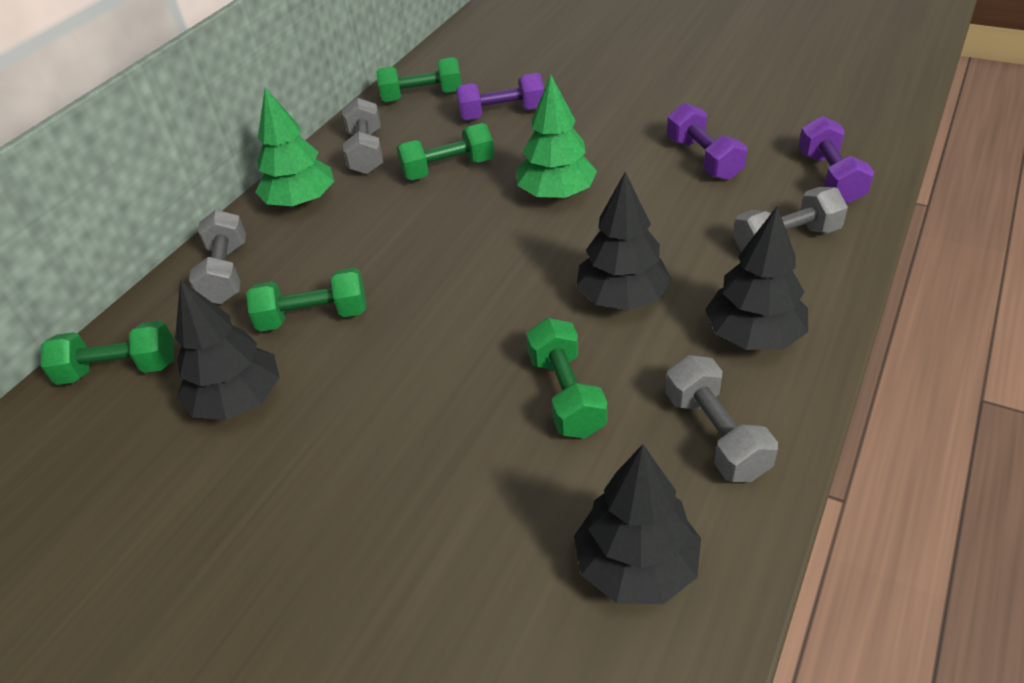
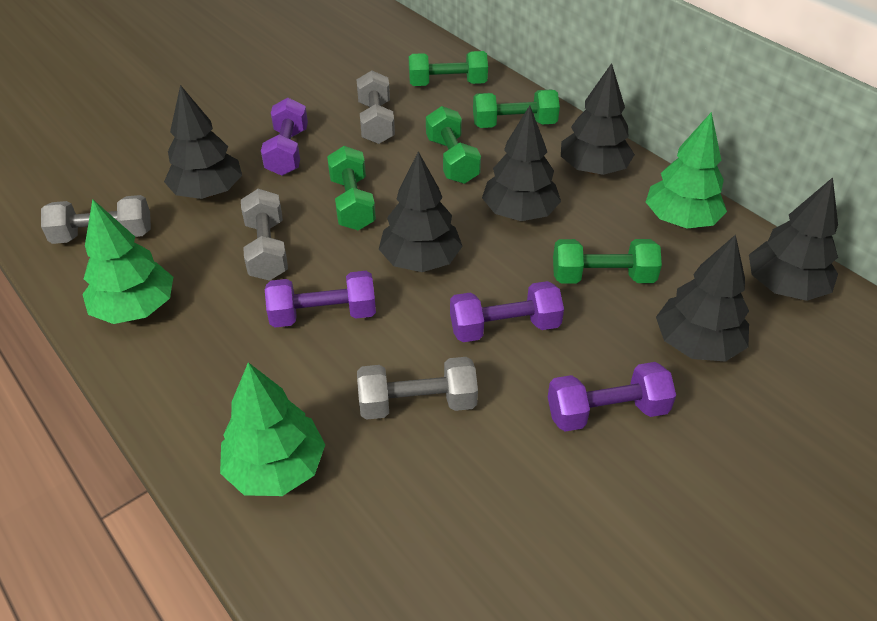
black tree: [175,280,280,420] [574,444,701,604] [576,172,672,310] [705,206,808,350] = 4 -> [164,85,242,199] [379,151,463,272] [482,106,561,221] [561,63,635,175] [656,235,749,362] [749,177,838,301] = 6
green tree: [255,88,334,207] [517,75,597,199] = 2 -> [82,199,173,324] [220,362,325,496] [646,112,727,229] = 3
purple dumbbell: [456,73,544,120] [667,103,747,180] [798,116,874,203] = 3 -> [261,98,308,176] [265,271,376,327] [450,281,564,342] [548,362,676,432] = 4

